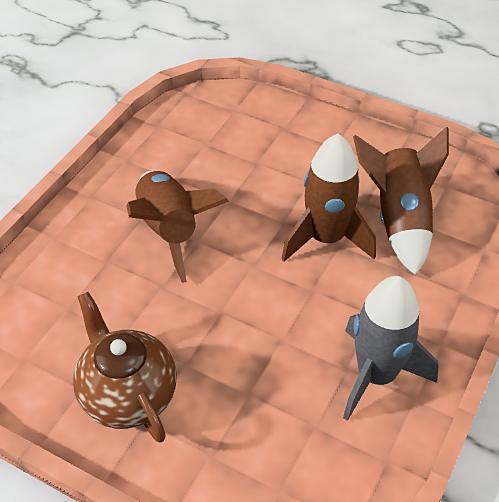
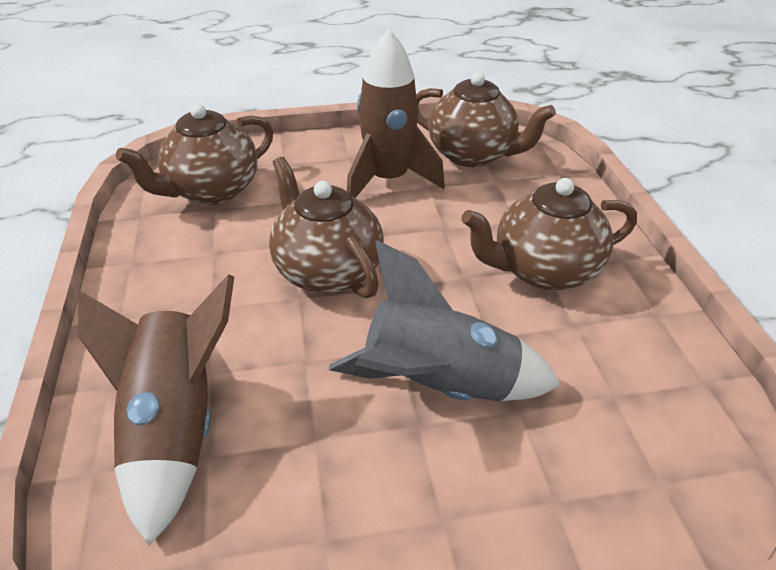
brown rocket: [126,170,229,283] [281,133,376,262] [353,126,449,276] = 3 -> [78,274,234,546] [347,29,445,198] = 2
brown teapot: [73,292,177,443] = 1 -> [116,104,273,205] [269,157,384,298] [416,72,556,167] [461,178,637,291] = 4

